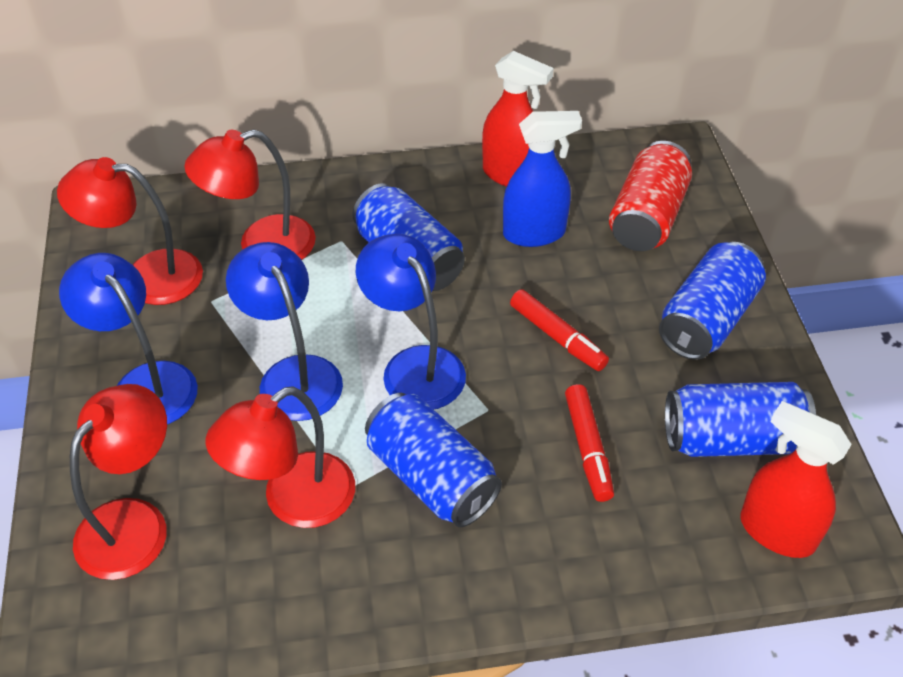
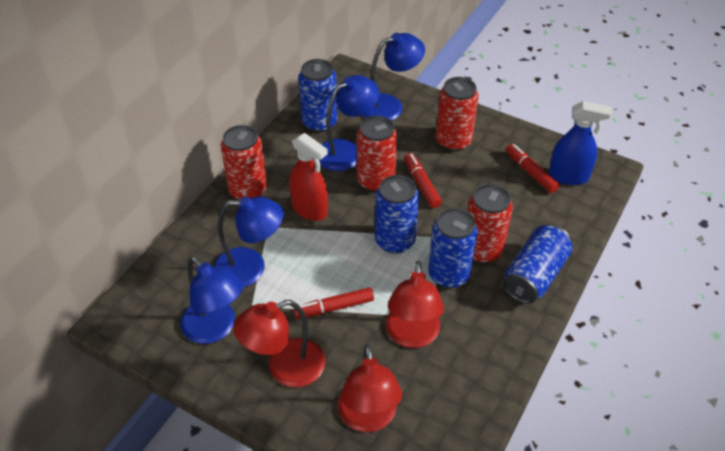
blue lamp: [59,253,198,424] [226,242,343,421] [356,234,466,409] = 3 -> [180,257,243,344] [213,196,284,287] [319,75,379,171] [363,33,425,121] = 4
red can: [609,141,692,251] = 1 -> [221,125,267,200] [357,116,397,192] [436,77,479,151] [467,184,513,263] = 4
red lamp: [57,157,203,305] [70,384,167,580] [184,129,316,260] [206,386,355,528] = 4 -> [233,300,325,387] [338,345,402,432] [386,261,444,348] = 3
red marker: [510,289,609,371] [565,384,614,502] = 2 -> [294,287,374,319] [404,153,442,208] [506,144,559,193] = 3
red spray bottle: [482,51,554,187] [740,401,852,558] = 2 -> [289,133,328,221] = 1

